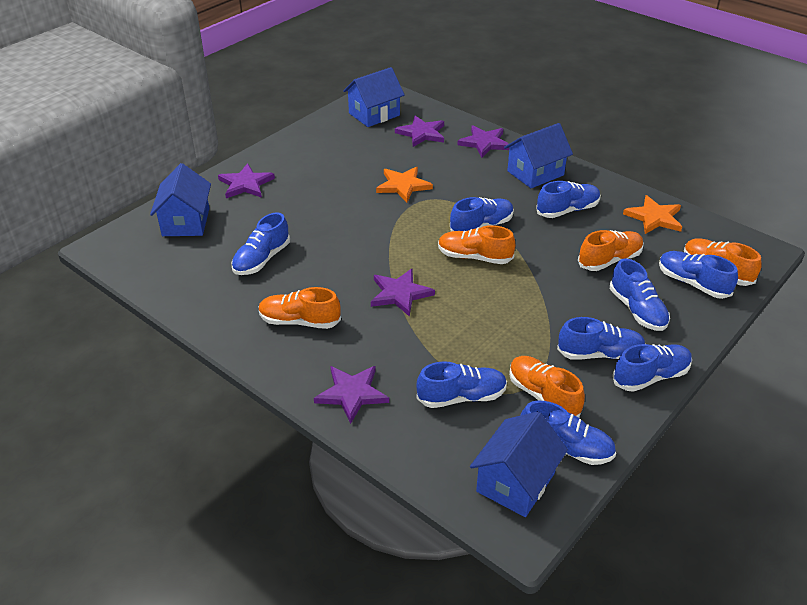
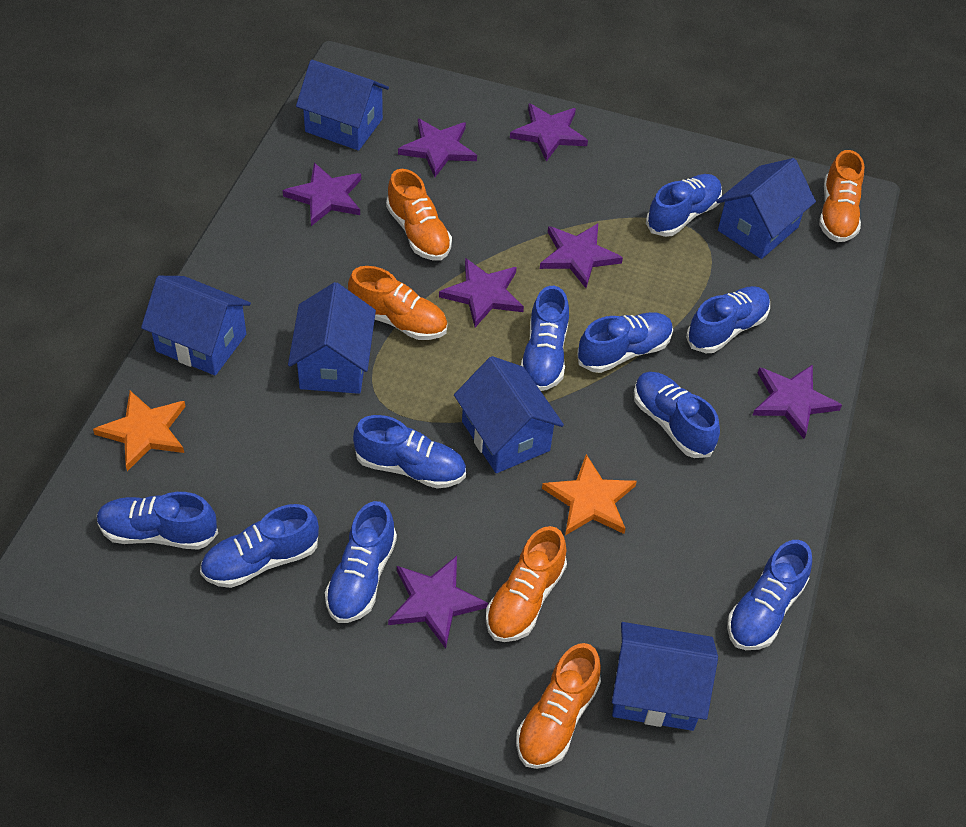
blue house: [150,163,211,236] [343,67,405,127] [470,411,568,517] [504,123,573,188] = 4 -> [141,276,251,375] [288,282,376,394] [296,60,389,151] [454,356,564,473] [612,622,718,731] [716,158,816,259] = 6
blue shoe: [232,212,290,275] [417,361,507,408] [450,197,514,232] [520,401,616,465] [536,181,601,218] [557,317,645,360] [610,258,670,331] [613,344,692,392] [659,251,738,299] = 9 -> [97,492,218,550] [200,504,319,588] [325,501,397,623] [353,415,466,489] [521,286,569,391] [577,312,673,373] [634,372,720,458] [646,174,722,237] [686,286,770,353] [727,540,812,650] = 10
purple star: [218,163,275,198] [314,366,389,424] [371,269,435,317] [395,116,444,147] [457,125,509,158] = 5 -> [283,163,361,226] [388,556,488,649] [398,119,477,177] [439,258,524,327] [510,103,588,162] [540,224,623,288] [752,365,842,439] = 7

